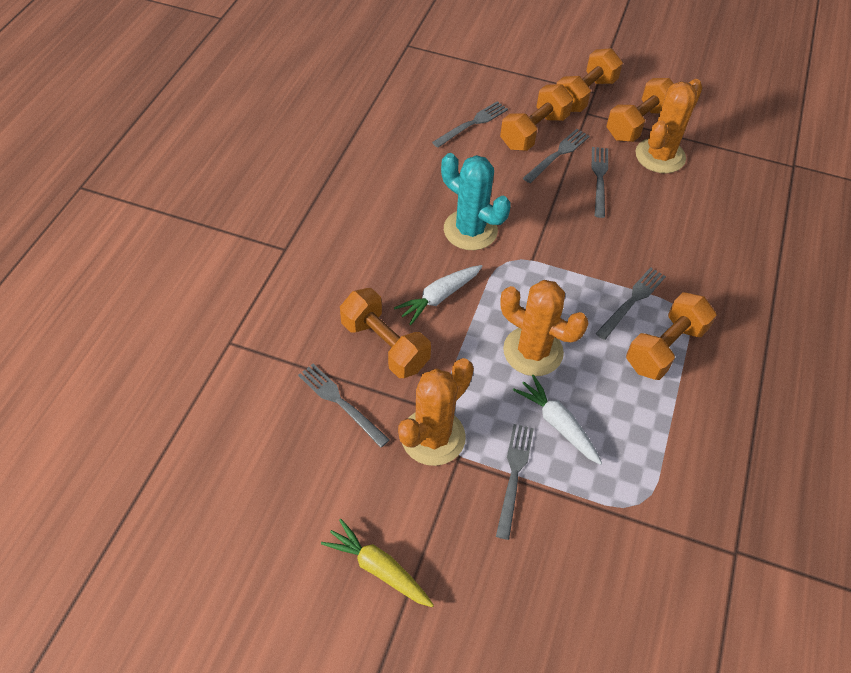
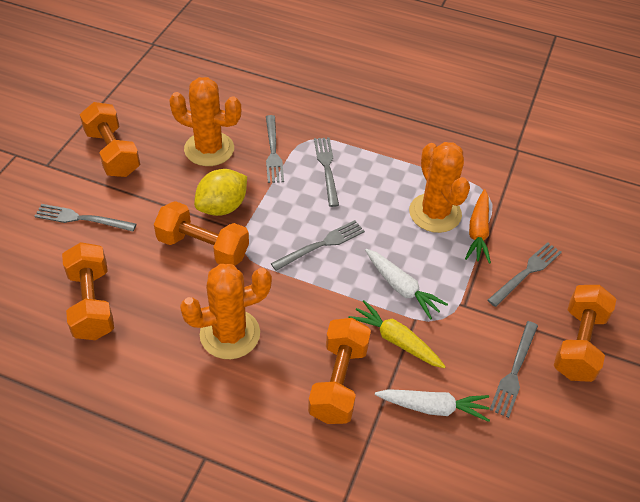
orange carrot: none = 0 -> [465,189,491,264] = 1
turquoise cactus: [441,153,511,250] = 1 -> none = 0
yellow lemon: none = 0 -> [194,169,247,216] = 1

